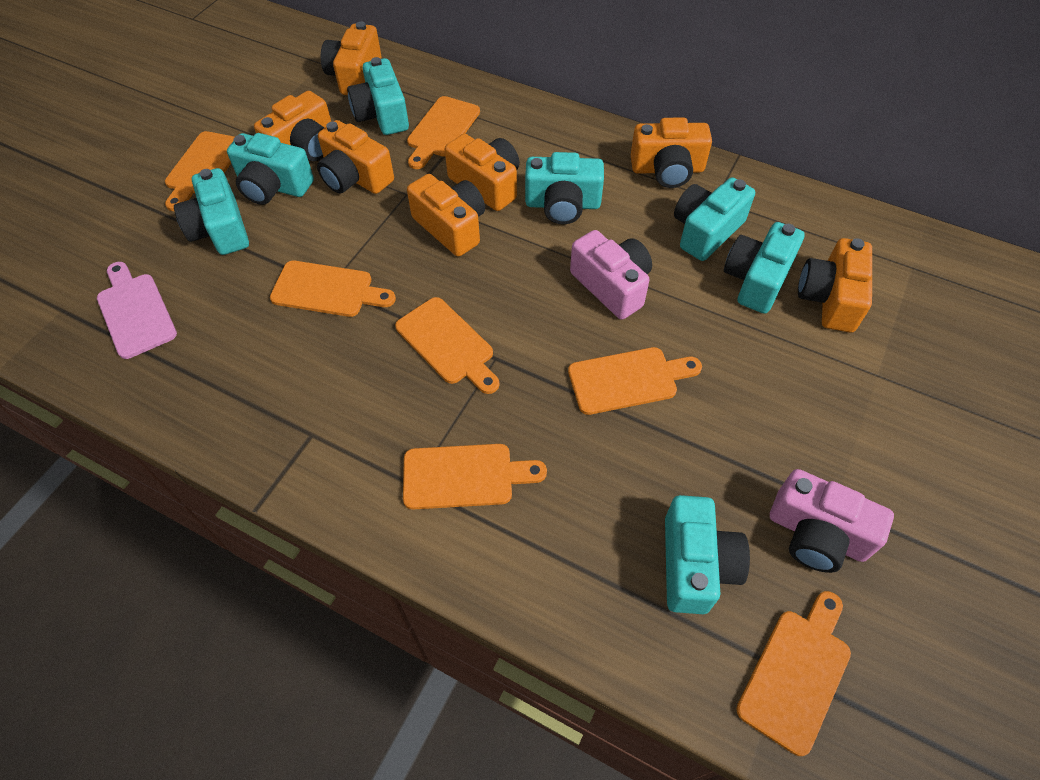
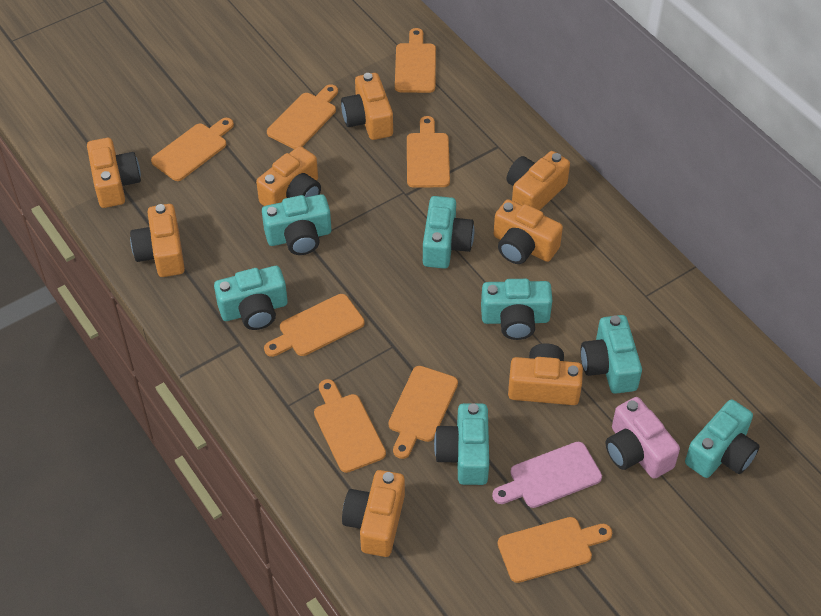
orange camera: [254,91,331,161] [317,120,394,194] [321,22,381,95] [407,174,485,257] [445,134,520,211] [631,117,712,188] [798,238,872,333] = 7 -> [87,138,141,208] [130,204,185,277] [256,146,321,206] [341,73,393,140] [342,470,405,557] [494,199,563,264] [507,151,570,210] [508,343,583,405] = 8
orange cutting board: [165,131,234,211] [270,261,396,317] [395,297,499,394] [403,444,547,509] [407,96,480,169] [568,347,702,415] [736,591,851,756] = 7 -> [151,118,234,181] [264,294,364,357] [267,84,338,149] [314,379,386,473] [388,366,458,459] [395,28,436,93] [407,116,450,188] [498,517,612,583] = 8
pink camera: [570,230,652,320] [770,469,894,573] = 2 -> [606,397,680,479] = 1

